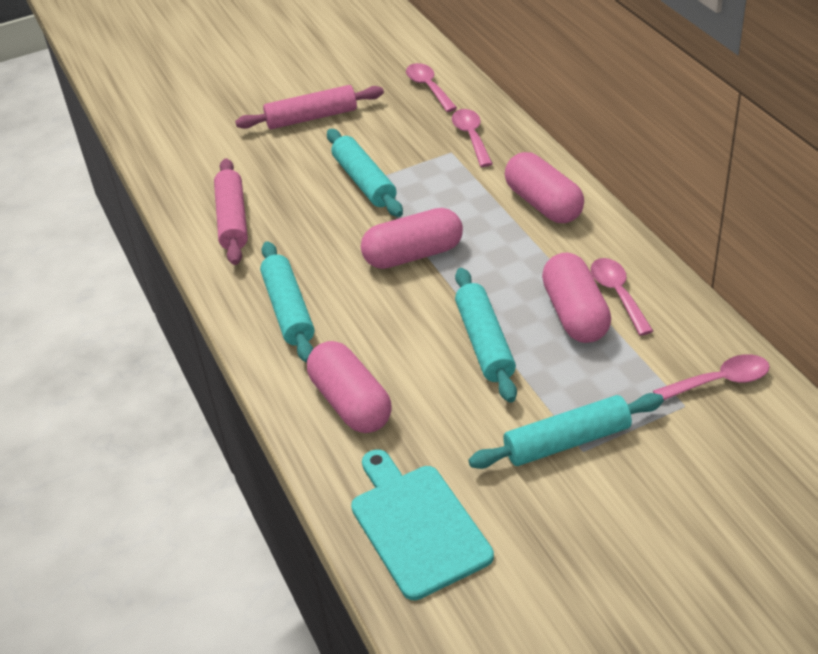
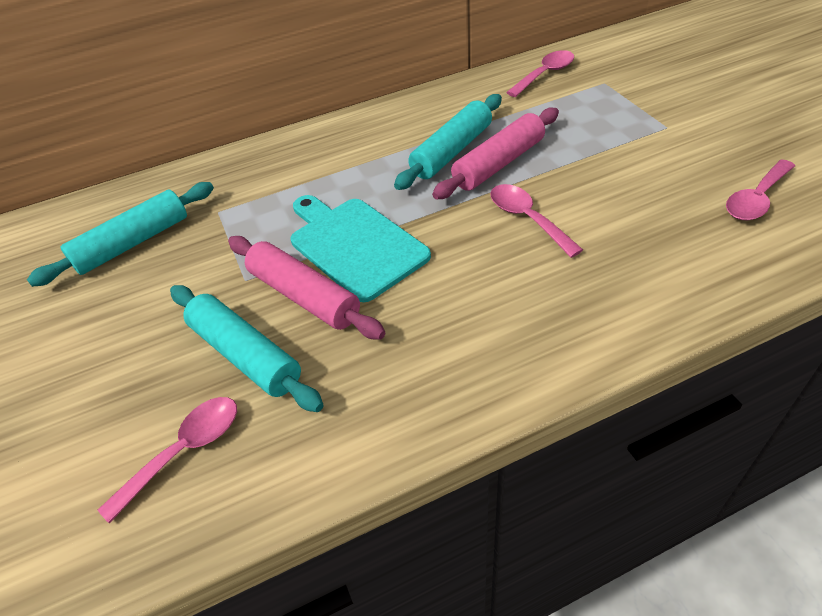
pink capsule: [307,341,392,433] [361,208,463,269] [505,152,584,223] [542,253,611,343] = 4 -> none = 0
turquoise rolling pin: [260,241,314,363] [327,129,403,217] [455,268,517,403] [468,393,664,469] = 4 -> [27,182,214,287] [170,285,324,412] [394,94,502,190] = 3

